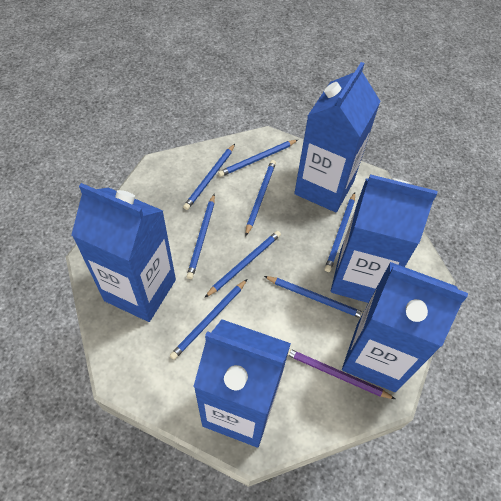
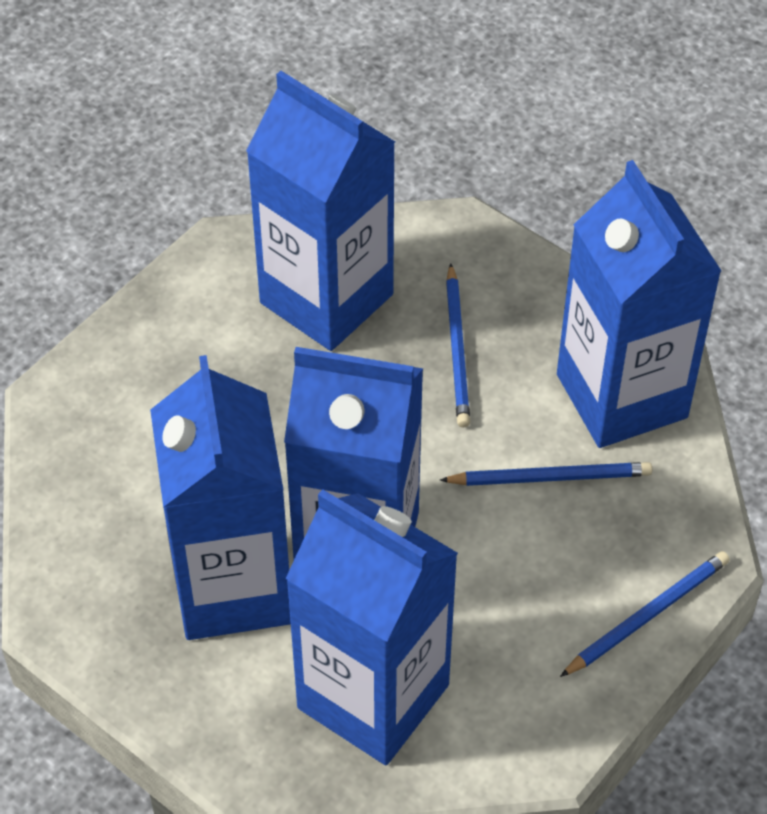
blue pencil: [170,279,247,360] [183,144,235,210] [187,194,215,279] [204,231,281,298] [218,140,298,177] [246,160,276,236] [264,276,363,318] [325,193,355,272] = 8 -> [440,462,652,486] [446,263,470,427] [560,551,730,677] = 3
purple pencil: [287,349,395,399] = 1 -> none = 0

